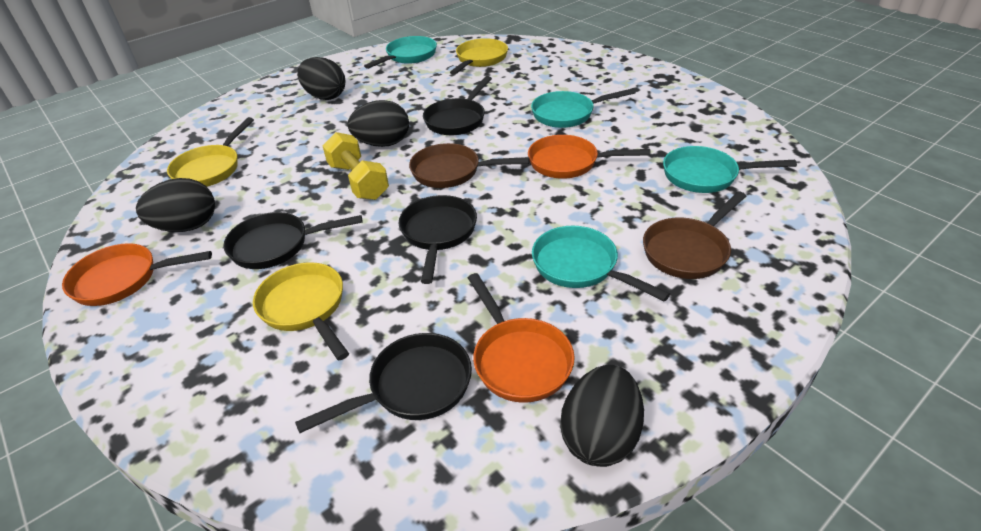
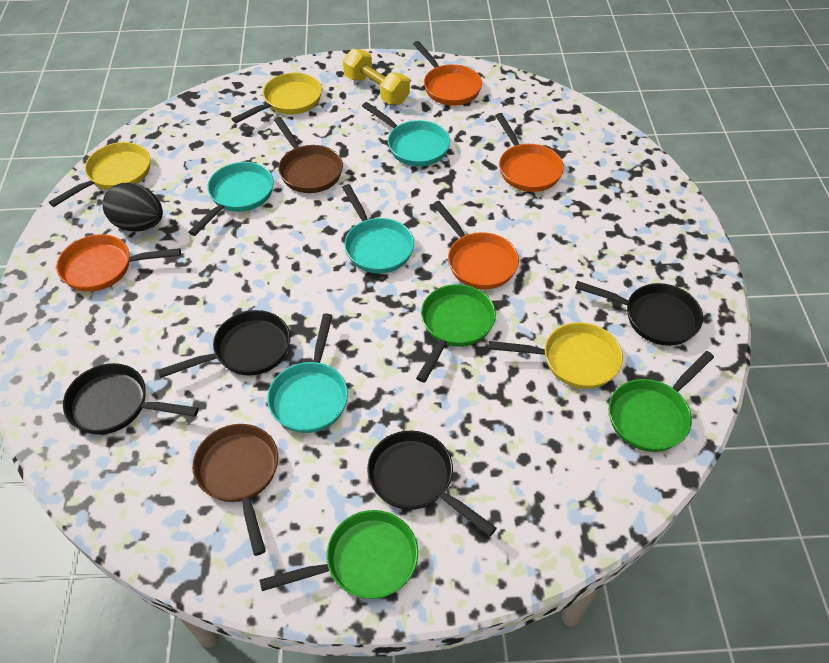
black egg: [136,178,215,232] [297,57,345,100] [347,100,409,147] [560,365,644,467] = 4 -> [103,183,163,231] = 1
green pan: none = 0 -> [260,510,418,599] [416,284,496,383] [609,351,714,452] = 3
orange pan: [62,243,212,306] [468,273,575,403] [528,135,650,179] = 3 -> [56,234,181,292] [413,41,482,106] [433,201,519,289] [495,113,564,192] = 4

